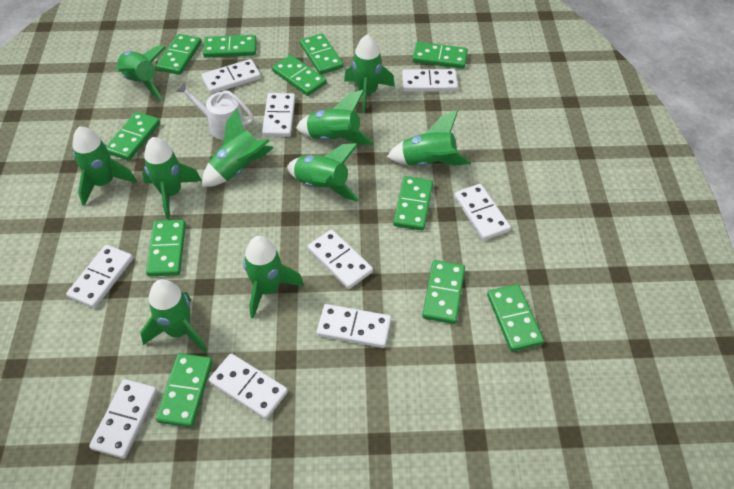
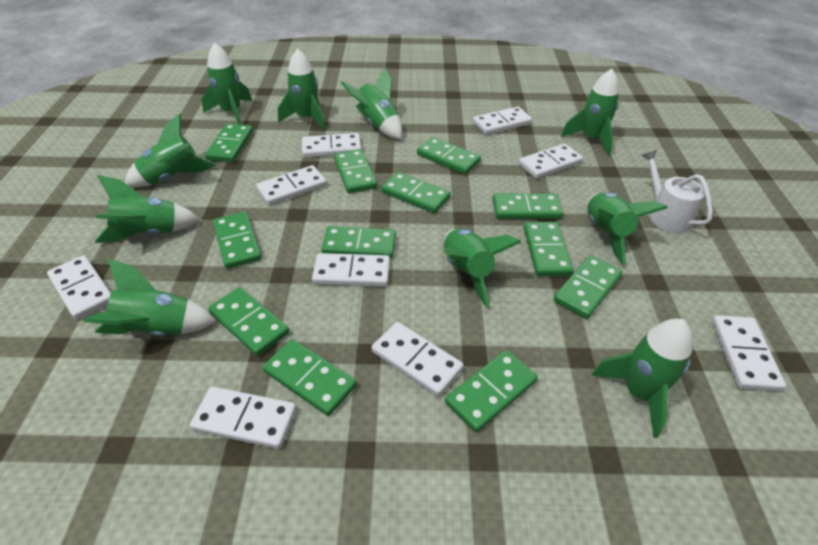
green domino: [106,112,160,161] [146,220,186,277] [156,34,202,75] [156,353,213,428] [203,35,257,58] [272,55,327,96] [300,33,343,75] [393,176,433,231] [413,42,468,69] [422,260,465,324] [487,284,544,352] = 11 -> [205,124,253,162] [208,287,289,356] [213,212,262,269] [263,339,357,416] [321,226,396,259] [334,149,377,193] [381,172,451,213] [417,137,481,175] [445,350,538,432] [493,193,563,219] [524,222,573,276] [554,255,622,319] = 12

